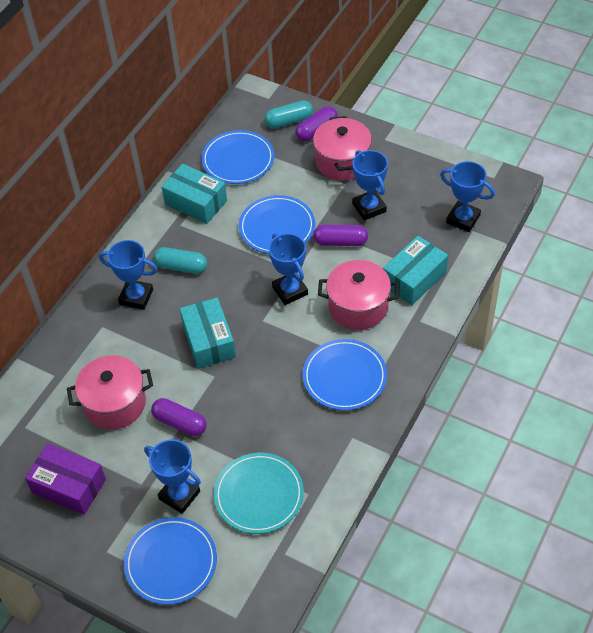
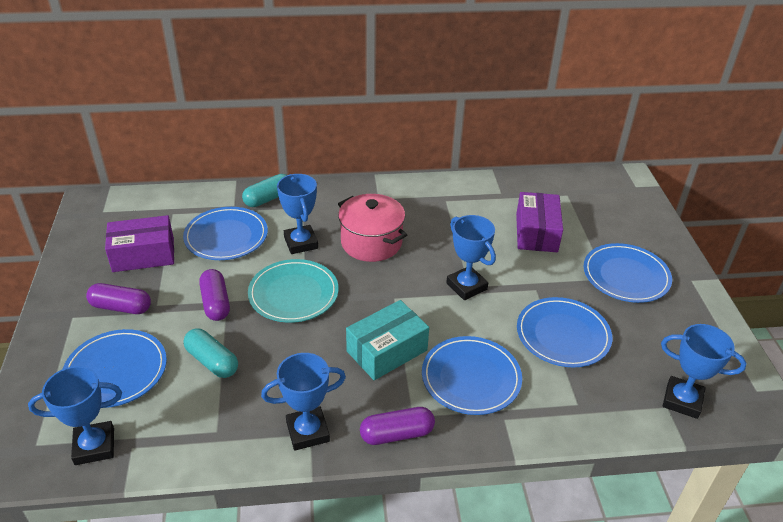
blue plate: [124,517,217,605] [201,130,274,184] [239,195,315,254] [303,339,387,410] = 4 -> [63,329,167,408] [183,207,268,260] [422,336,522,415] [517,297,612,367] [584,243,672,303] = 5
pink pot: [67,355,153,429] [313,116,372,181] [318,260,399,330] = 3 -> [338,194,407,262] = 1
purple box: [25,443,106,515] = 1 -> [105,215,174,272] [516,192,563,252] = 2
turquoise box: [162,164,227,224] [180,298,236,369] [383,236,448,305] = 3 -> [346,300,429,380] = 1

